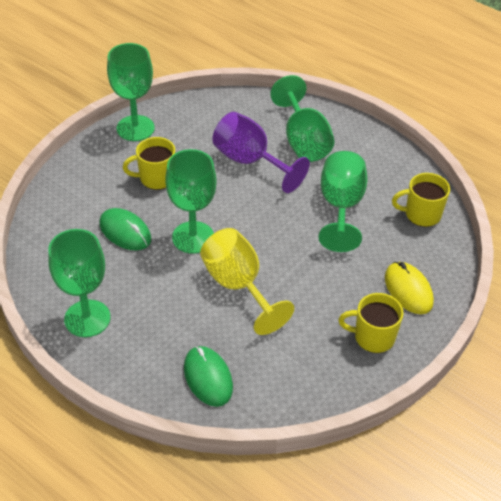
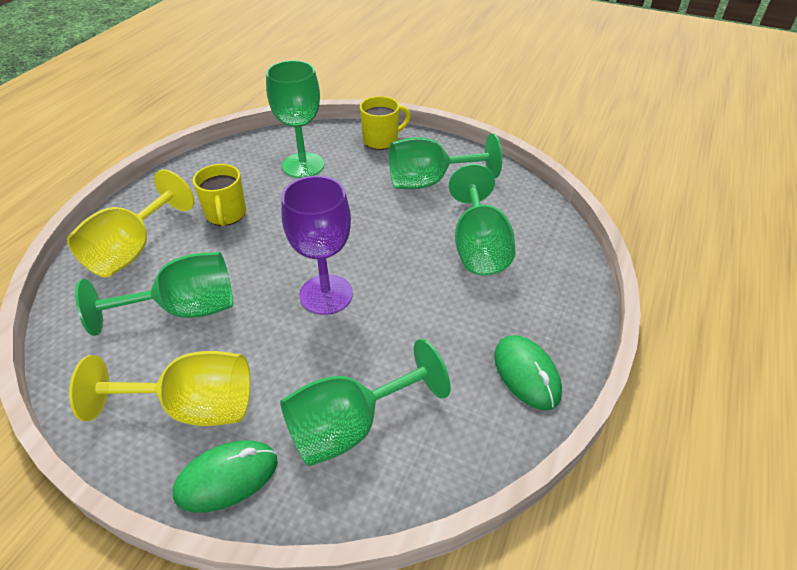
yellow goblet: [200,228,294,335] = 1 -> [67,169,194,278] [69,351,250,426] = 2
yellow mouse: [385,262,434,314] = 1 -> none = 0
yellow mug: [123,137,175,190] [338,293,404,353] [392,173,450,227] = 3 -> [193,164,246,226] [360,96,411,150] = 2

